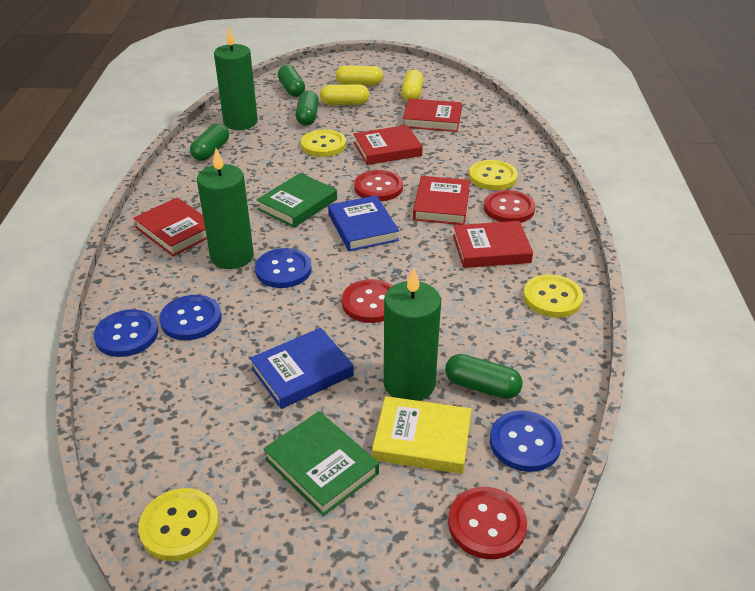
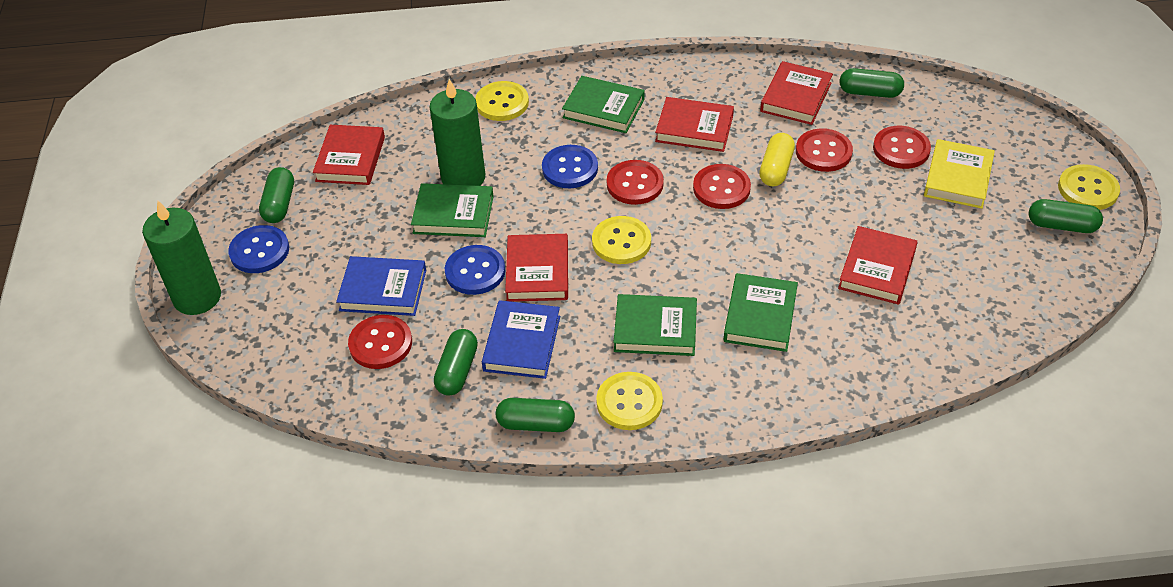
blue button: [94,309,158,357] [159,295,222,340] [255,248,312,288] [490,411,562,472] = 4 -> [228,225,289,273] [445,245,506,295] [542,145,598,188] = 3
green book: [257,173,337,228] [264,411,379,516] = 2 -> [411,183,494,237] [562,76,645,133] [613,294,697,356] [724,273,798,352] = 4
green candle: [197,148,254,269] [214,28,258,130] [384,268,441,401] = 3 -> [142,201,221,315] [429,79,485,186] = 2
green capsule: [190,124,229,161] [278,65,305,97] [296,90,319,125] [445,354,523,399] = 4 -> [259,167,294,223] [434,329,478,396] [496,398,575,432] [840,68,904,98] [1029,199,1103,233] = 5
red button: [342,279,393,323] [354,170,403,201] [448,487,527,559] [484,190,535,223] = 4 -> [348,315,412,369] [607,160,664,205] [693,164,751,209] [796,128,853,172] [873,126,931,169] = 5
yellow capsule: [320,84,369,105] [335,66,383,86] [401,70,423,102] = 3 -> [759,133,795,186] = 1

